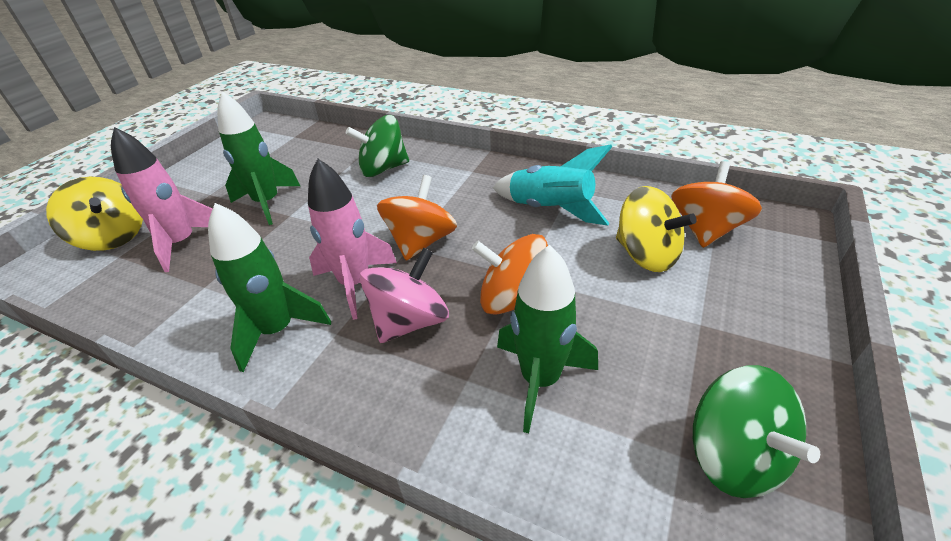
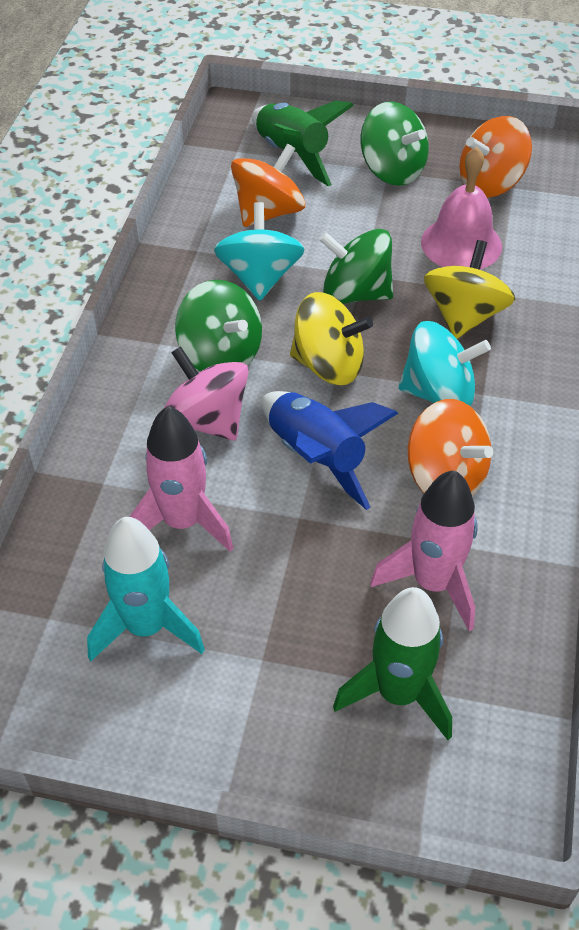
blue rocket: none = 0 -> [262,391,398,510] = 1
green rocket: [208,203,331,372] [217,91,300,225] [497,245,598,433] = 3 -> [252,100,354,186] [333,587,452,740] = 2
green spinning top: [346,115,409,177] [693,365,820,498] = 2 -> [175,280,262,372] [319,229,393,304] [361,101,429,186] = 3
pink bell: none = 0 -> [421,147,502,270] = 1
turquoise spinning top: none = 0 -> [214,202,305,301] [399,321,491,406] = 2

